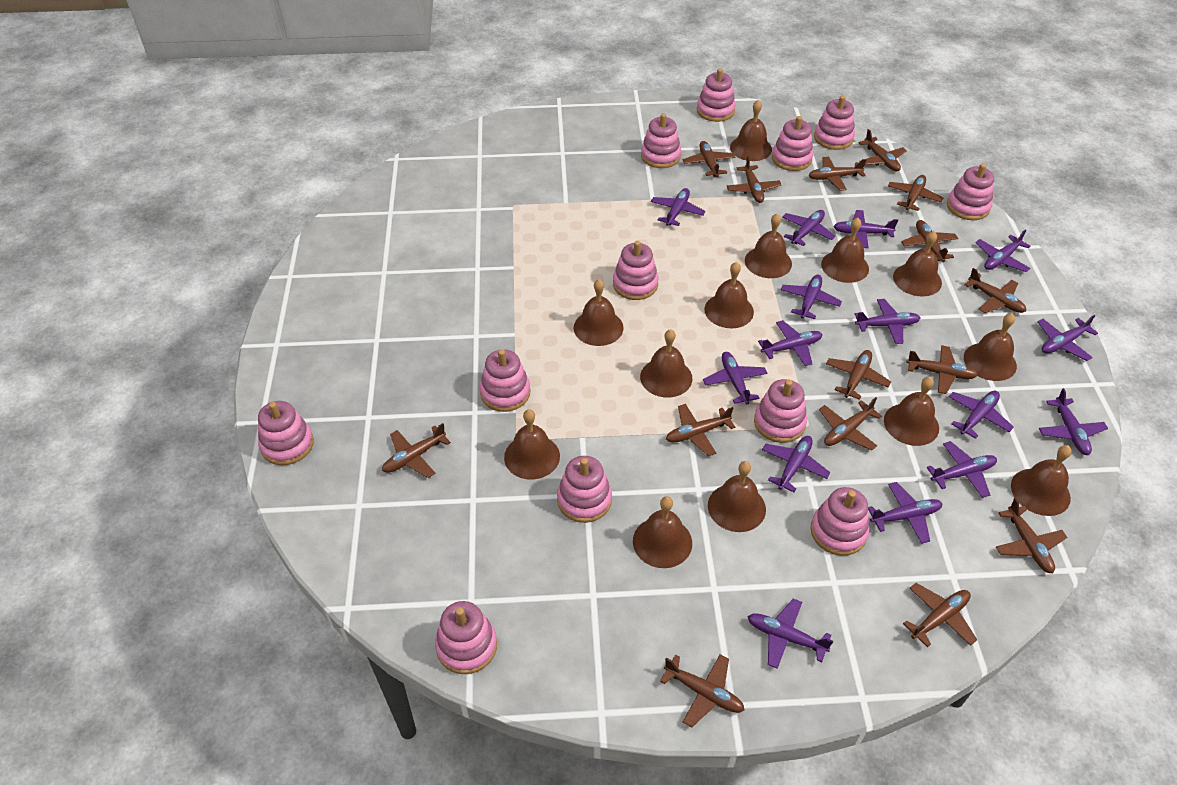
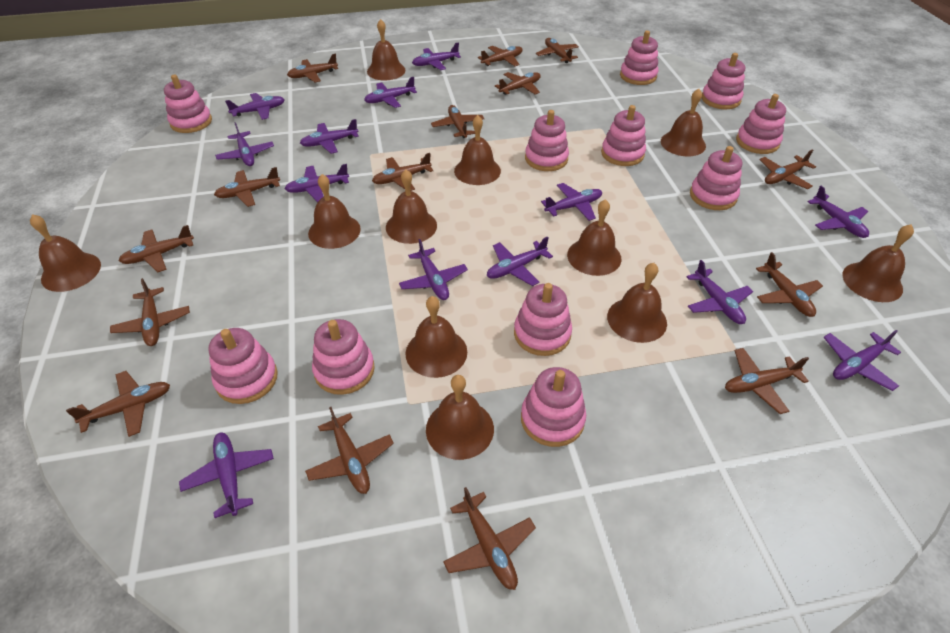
brown bell: [504,409,560,480] [574,279,624,346] [633,496,692,568] [640,329,692,398] [705,262,754,328] [708,461,766,532] [730,100,772,161] [745,213,792,278] [821,218,869,283] [884,377,939,446] [893,231,942,296] [964,313,1017,381] [1011,445,1072,516] = 13 -> [30,214,101,292] [308,174,361,249] [367,19,405,80] [386,169,437,244] [405,296,467,378] [426,375,494,460] [454,115,501,185] [567,199,621,276] [607,263,667,343] [661,89,706,156] [842,224,914,302] = 11
pink stacking toy: [258,401,314,465] [435,601,497,674] [480,349,530,412] [557,456,612,523] [613,241,659,300] [641,113,681,168] [697,68,736,122] [754,379,807,443] [772,116,813,171] [811,487,869,556] [814,95,855,150] [947,163,994,220] = 12 -> [164,75,212,133] [208,328,278,404] [312,319,375,395] [514,283,572,356] [521,367,586,447] [525,110,569,171] [601,105,646,166] [620,31,658,85] [690,146,742,210] [702,53,745,109] [736,94,786,154] = 11
purple plane: [651,188,706,226] [703,352,767,404] [747,598,833,669] [758,320,822,366] [762,436,831,492] [781,274,842,319] [783,210,836,246] [833,210,898,248] [855,299,920,344] [868,482,943,544] [927,441,997,498] [949,391,1014,439] [975,230,1030,272] [1037,315,1098,361] [1039,388,1108,455] = 15 -> [179,432,274,518] [215,122,274,166] [225,93,285,120] [285,164,349,202] [300,119,359,154] [364,77,417,108] [399,239,468,300] [412,42,461,70] [487,236,553,286] [541,183,602,221] [687,260,753,324] [808,186,869,238] [823,330,901,391] = 13

